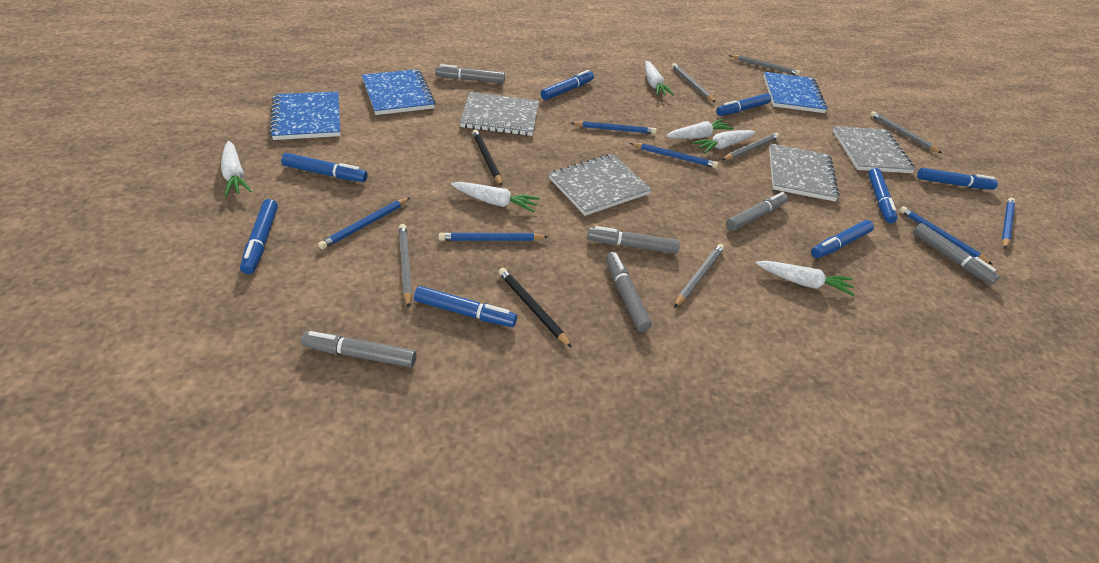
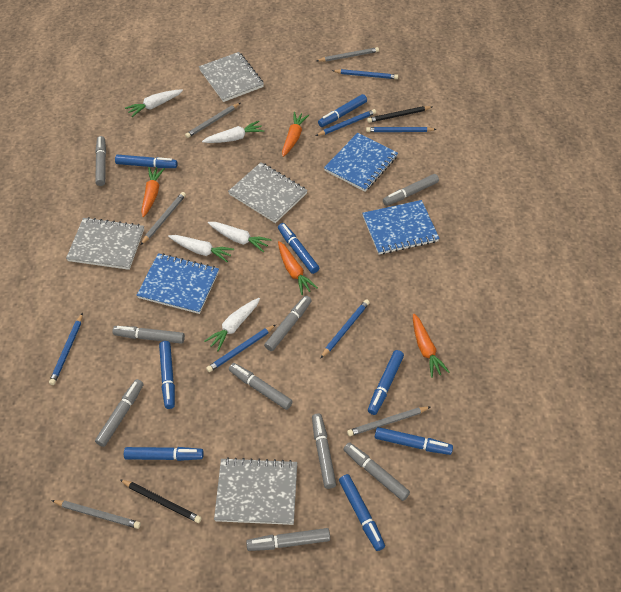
grey marker: [301,331,417,367] [435,64,505,83] [587,226,680,254] [606,252,652,332] [726,192,788,231] [913,223,1000,285] = 6 -> [95,136,106,186] [95,379,144,447] [112,326,185,344] [229,363,293,410] [246,528,330,551] [264,295,312,351] [312,413,336,489] [343,442,410,501] [383,174,439,206] = 9
grey pencil: [399,224,412,308] [671,63,716,103] [674,244,724,308] [722,133,779,160] [729,55,800,76] [870,111,942,153] = 6 -> [51,500,141,529] [141,192,186,245] [185,103,240,138] [317,47,379,62] [347,407,430,436] = 5
orange carrot: none = 0 -> [141,167,165,217] [278,241,318,295] [282,112,309,157] [413,314,449,378] = 4
white carrot: [221,141,252,197] [451,182,540,213] [645,61,674,96] [666,119,734,139] [692,130,756,154] [756,261,855,296] = 6 -> [125,90,183,117] [168,235,234,262] [202,121,264,143] [204,298,260,351] [208,222,271,252] = 5

